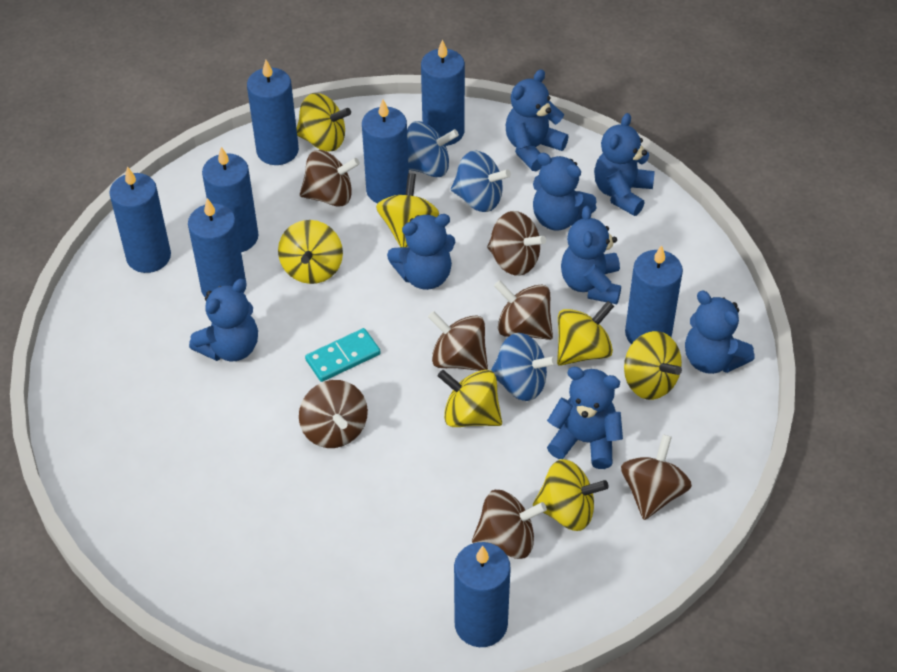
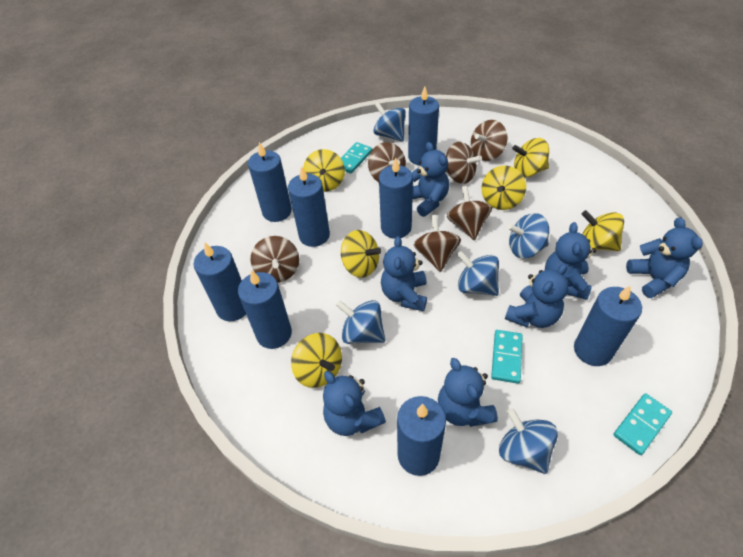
blue spinning top: [407,121,459,177] [451,150,511,212] [491,333,557,401] = 3 -> [336,300,385,344] [373,102,406,142] [457,251,499,296] [499,408,558,474] [507,213,549,258] = 5
blue teddy bear: [189,279,258,362] [387,214,455,290] [506,69,568,171] [533,153,597,231] [547,367,623,469] [561,206,621,304] [594,113,655,216] [685,291,755,374] = 8 -> [323,371,386,436] [381,236,427,311] [412,142,449,217] [438,358,498,427] [505,264,568,328] [545,222,596,300] [626,217,703,298] = 7
brown spinning top: [299,380,368,448] [300,150,360,207] [428,311,488,371] [472,490,547,559] [487,211,546,276] [494,280,553,340] [621,434,692,520] = 7 -> [251,236,299,283] [368,142,406,182] [414,215,461,272] [446,142,482,184] [447,186,492,240] [471,120,508,161] = 6
turquoise domino: [305,328,381,382] = 1 -> [341,142,372,174] [491,330,523,384] [613,393,672,455] = 3
yellow spinning top: [278,220,343,284] [297,93,351,151] [376,173,439,247] [438,370,502,427] [533,459,609,531] [557,301,614,366] [624,331,682,400] = 7 -> [291,333,342,388] [303,149,345,192] [341,230,381,278] [482,165,526,210] [512,138,549,177] [582,210,624,251] = 6

